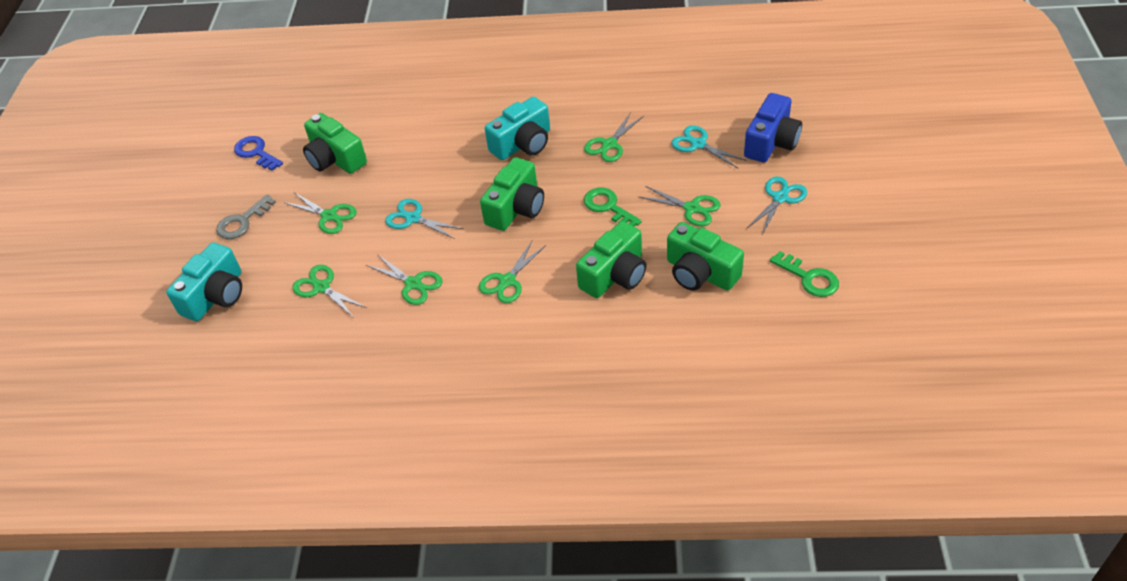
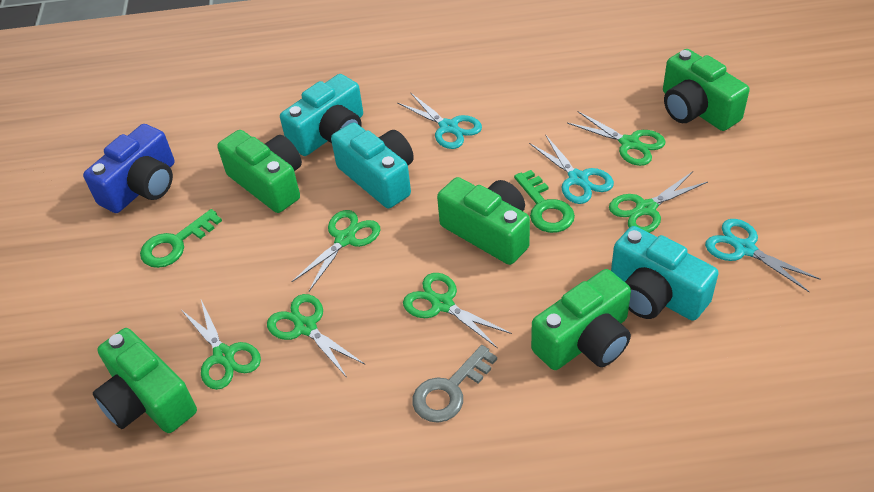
blue key: [234,136,283,171] = 1 -> none = 0
green camera: [303,113,367,174] [480,157,544,231] [576,221,647,298] [667,222,744,291] = 4 -> [93,328,197,433] [217,130,302,213] [437,177,530,265] [531,269,631,370] [663,49,749,131] = 5
turquoise camera: [166,243,242,321] [485,97,550,160] = 2 -> [280,74,363,156] [331,122,414,208] [611,226,719,321] = 3

